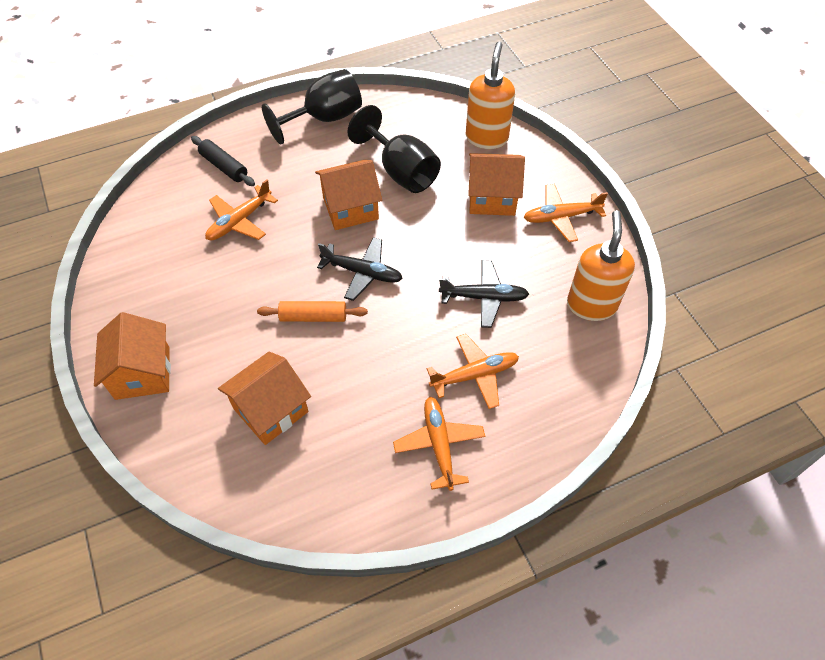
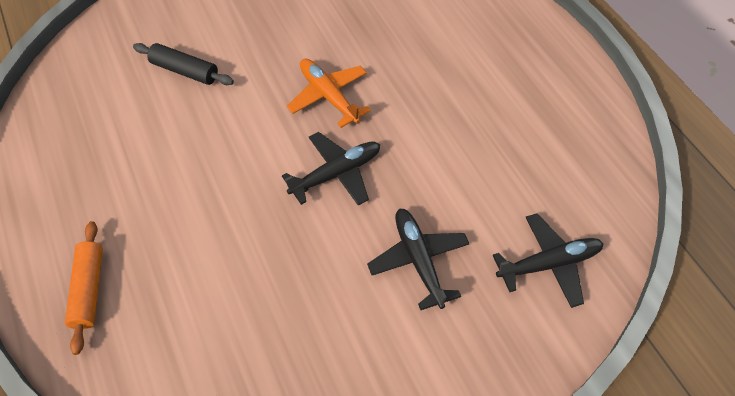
black goblet: [262,69,362,144] [347,105,441,193] = 2 -> none = 0
black plane: [317,237,403,301] [439,260,529,328] = 2 -> [282,132,380,206] [367,209,469,310] [493,213,604,308] = 3
orange house: [94,312,171,400] [218,352,311,445] [315,160,382,230] [468,153,525,216] = 4 -> none = 0
orange plane: [205,180,278,241] [393,397,485,491] [427,334,519,409] [524,184,608,242] = 4 -> [287,58,371,128] = 1
orange soap dispenser: [466,42,515,149] [567,210,635,321] = 2 -> none = 0

